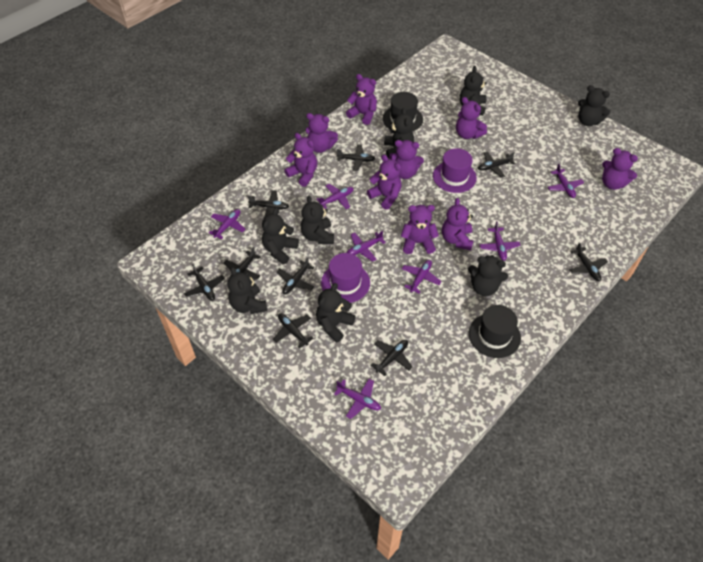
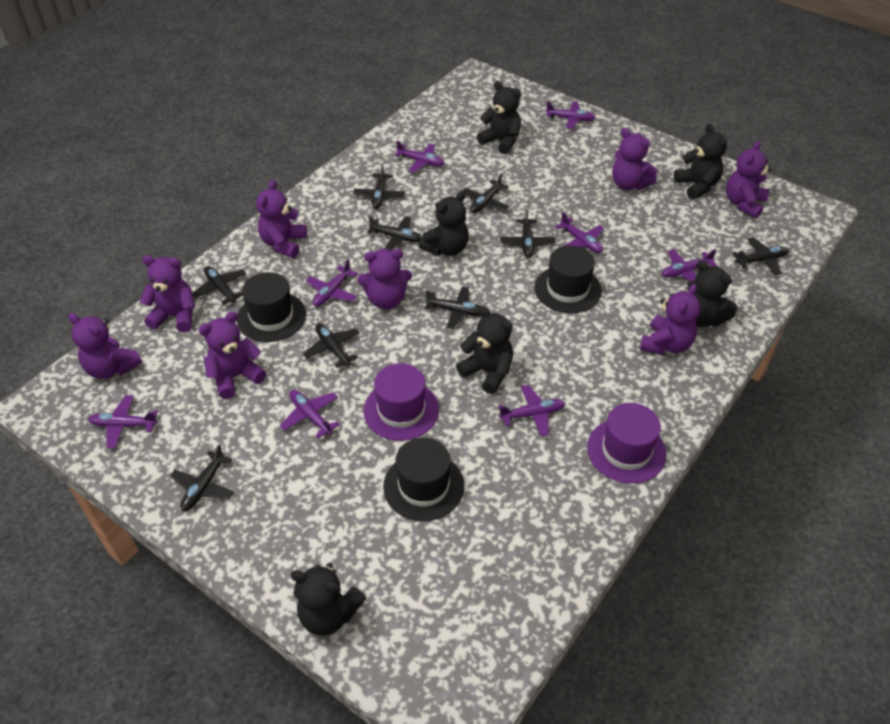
black hat: [383,92,423,132] [469,305,521,358] = 2 -> [237,272,306,342] [383,437,464,521] [534,246,602,313] = 3
black teddy bear: [228,267,268,314] [262,208,299,265] [301,195,334,244] [316,283,356,343] [384,108,414,159] [460,66,487,116] [468,255,508,296] [578,85,610,126] = 8 -> [291,563,366,636] [419,191,469,256] [456,306,513,394] [477,81,521,154] [674,123,727,199] [688,260,737,327] = 6
purple plane: [209,209,245,239] [317,184,354,209] [334,379,381,419] [347,231,386,262] [402,260,442,294] [479,221,520,261] [548,164,584,198] = 7 -> [88,395,158,449] [280,390,340,438] [306,259,358,306] [394,141,445,173] [498,385,565,437] [546,102,596,129] [555,212,604,253] [662,249,718,282] = 8
purple teddy bear: [284,133,317,187] [305,113,338,153] [346,74,377,125] [367,154,402,210] [389,140,424,179] [401,205,439,254] [442,198,473,250] [456,97,487,139] [602,148,638,190] = 9 -> [68,313,142,379] [140,255,195,332] [199,312,266,399] [256,180,307,258] [357,249,412,309] [612,128,657,190] [640,284,701,355] [726,141,771,218] = 8

